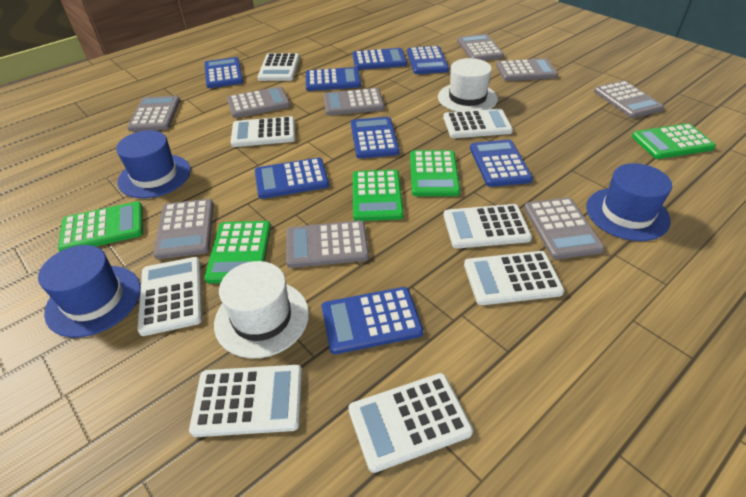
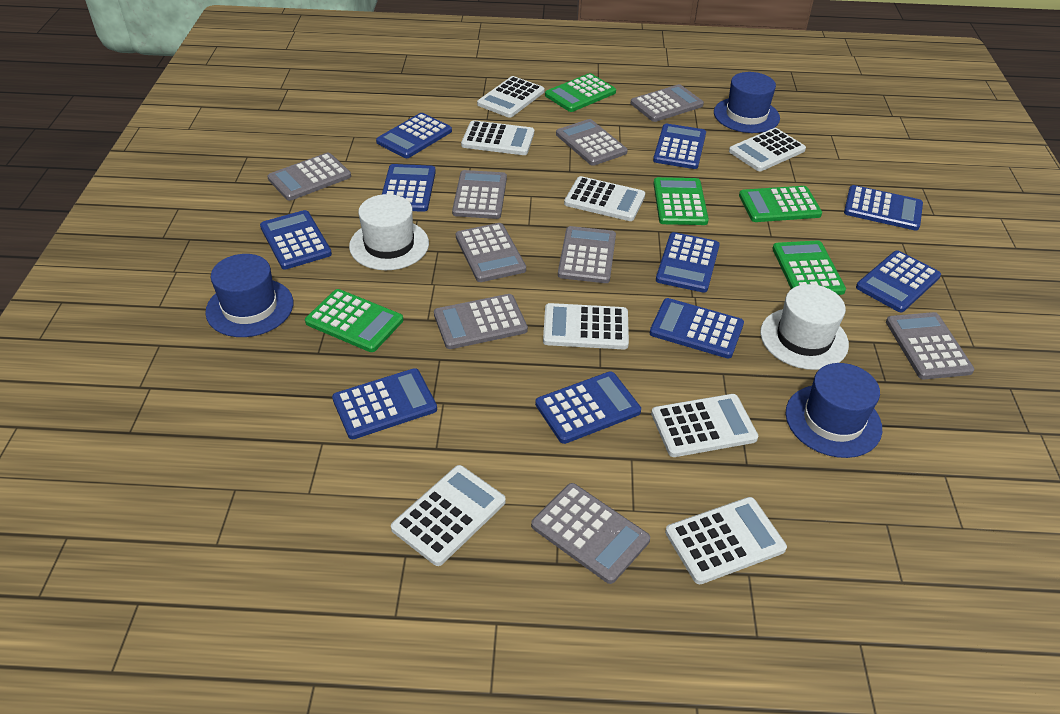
blue calculator: [204,57,243,88] [255,158,329,199] [306,67,361,91] [322,287,423,354] [351,117,400,159] [353,48,407,70] [407,46,449,74] [470,140,533,187] = 8 -> [260,210,332,269] [332,368,437,439] [376,113,452,158] [382,164,436,212] [535,371,641,444] [650,298,744,358] [653,123,706,169] [656,232,720,293] [844,185,923,231] [856,250,941,312] = 10

